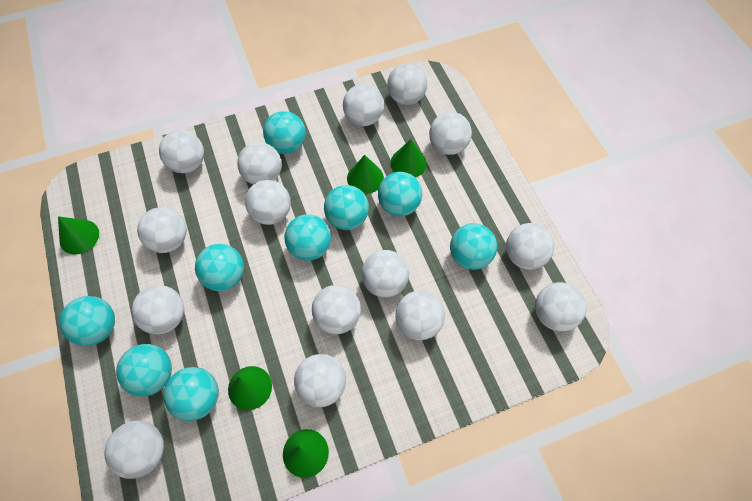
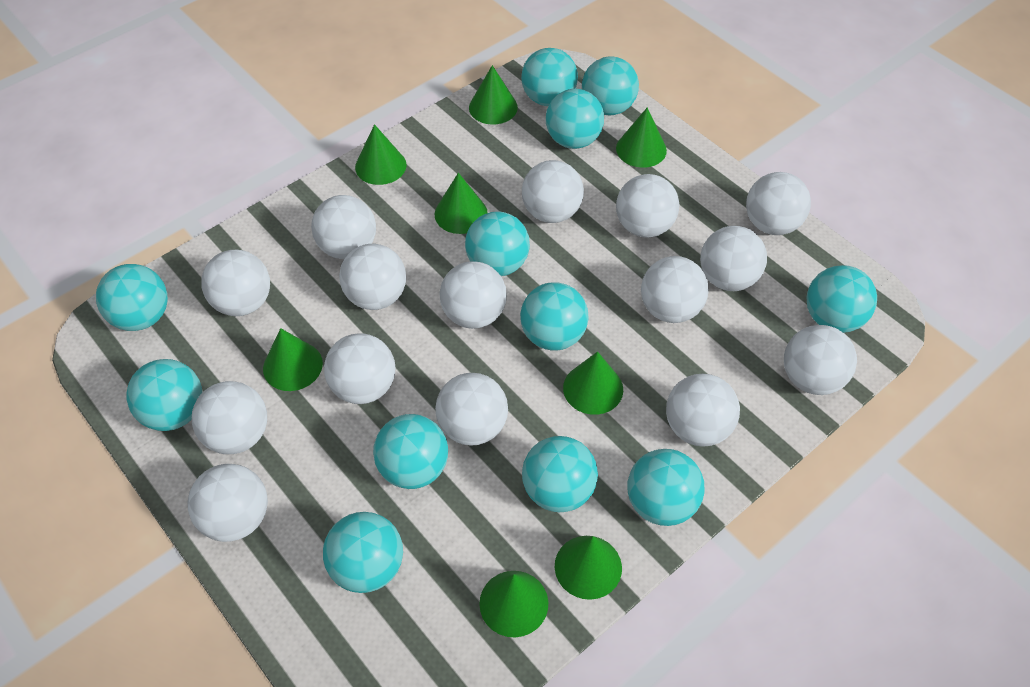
green cone: [58,216,99,254] [228,366,272,410] [283,429,329,478] [347,155,384,194] [390,139,427,178] = 5 -> [263,328,323,391] [355,124,406,185] [435,173,488,234] [469,65,518,125] [479,571,548,637] [555,536,622,600] [563,351,623,415] [616,108,667,168] = 8
turquoise ball: [59,296,115,346] [116,344,172,396] [163,367,219,421] [195,244,244,291] [263,111,306,154] [285,214,331,261] [324,185,369,230] [378,172,422,216] [450,223,497,270] = 9 -> [96,264,168,331] [126,359,202,431] [323,512,403,593] [373,414,448,489] [465,212,530,276] [520,282,588,350] [521,48,578,106] [522,436,598,512] [546,89,604,149] [582,56,639,115] [627,449,704,526] [806,265,877,333] = 12

